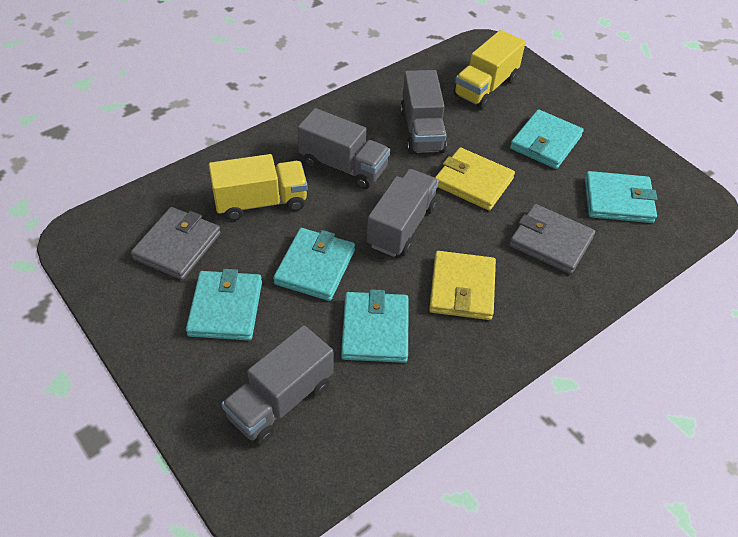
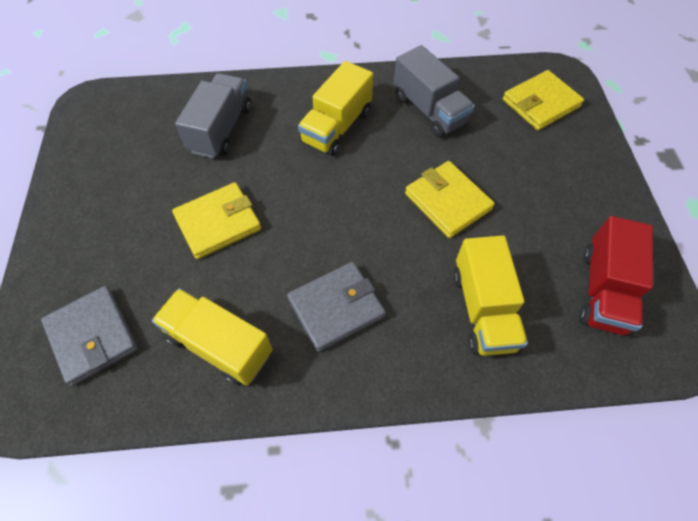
grey truck: [221,325,333,445] [298,108,390,189] [367,169,439,257] [400,70,447,154] = 4 -> [175,73,251,158] [394,45,475,138] = 2
red truck: none = 0 -> [579,216,653,336] = 1
turquoise wallet: [186,269,262,340] [273,228,355,301] [341,289,409,363] [510,109,584,169] [585,171,657,223] = 5 -> none = 0
yellow truck: [209,154,308,221] [453,30,526,109] = 2 -> [152,288,273,386] [298,61,373,156] [453,235,528,356] = 3
yellow wallet: [429,251,496,320] [435,147,515,211] = 2 -> [172,182,261,259] [405,161,495,238] [503,70,584,130] = 3

